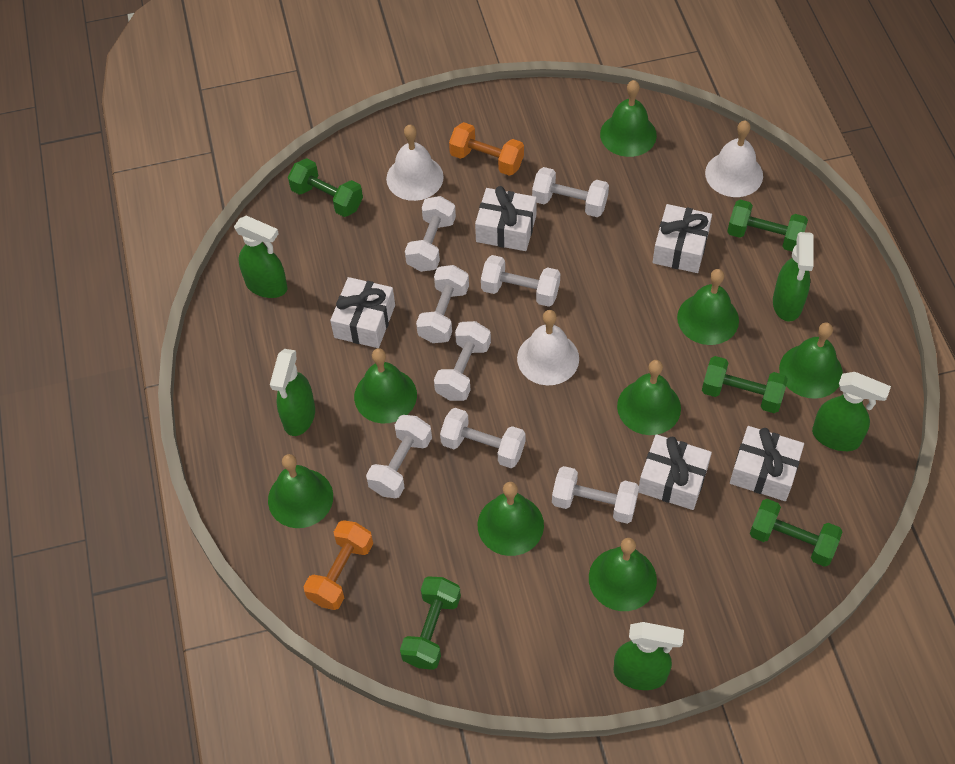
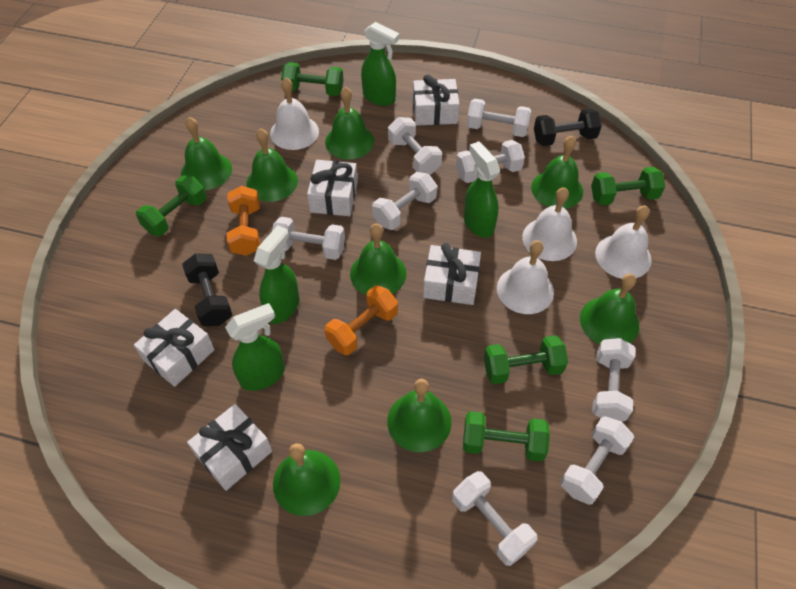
black dumbbell: none = 0 -> [182,253,232,326] [534,108,602,146] = 2
green spray bottle: [234,215,287,298] [270,349,315,436] [614,622,684,690] [773,232,813,322] [812,372,891,451] = 5 -> [225,303,285,391] [254,225,299,324] [361,22,399,106] [464,141,500,238] = 4
white bell: [386,125,444,201] [517,310,579,385] [705,120,763,197] = 3 -> [270,77,319,150] [497,240,554,314] [522,187,577,261] [595,205,651,279] = 4

